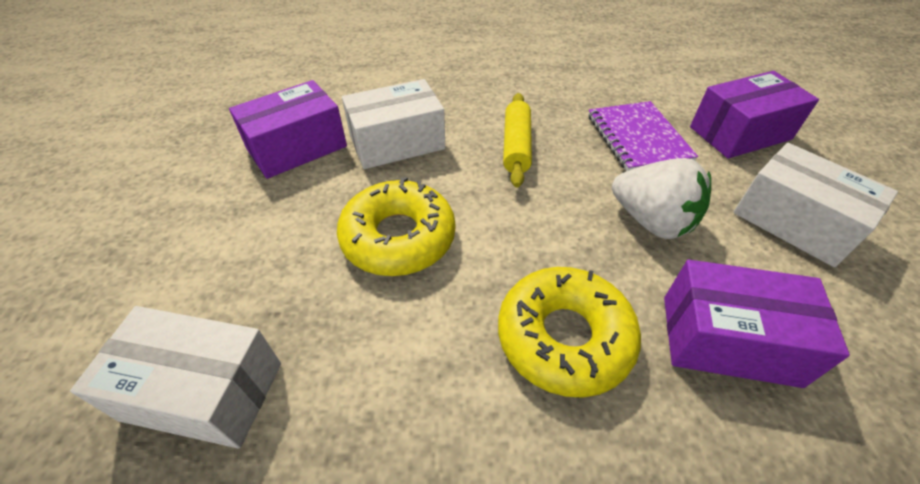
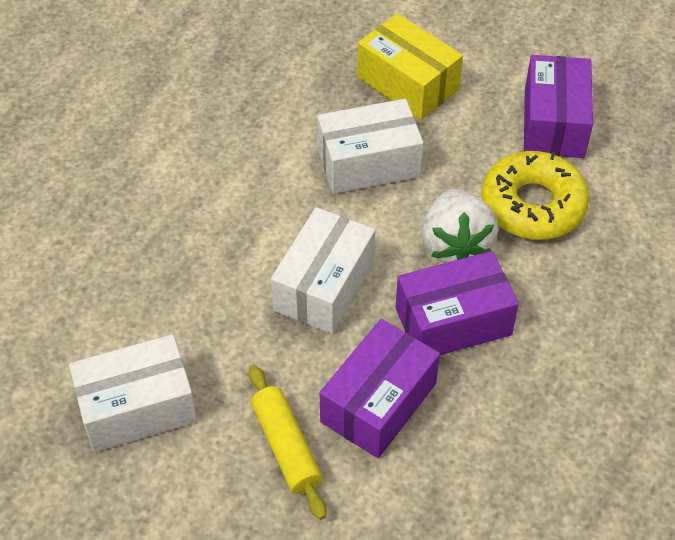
purple notebook: [588,101,698,171] = 1 -> none = 0
yellow box: none = 0 -> [357,13,463,120] = 1
yellow donut: [337,177,455,276] [498,267,641,398] = 2 -> [481,151,590,240] = 1

